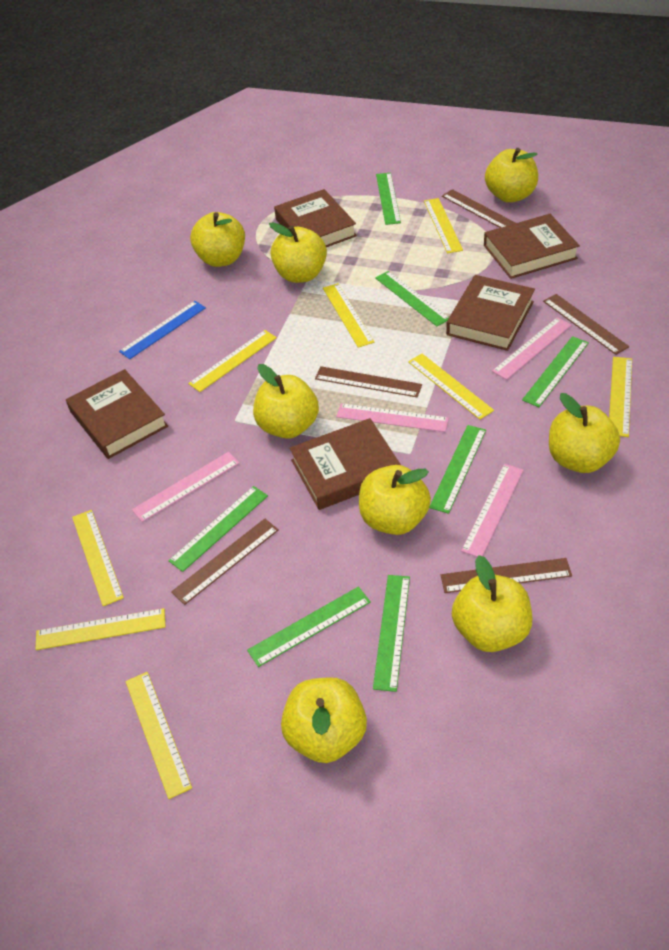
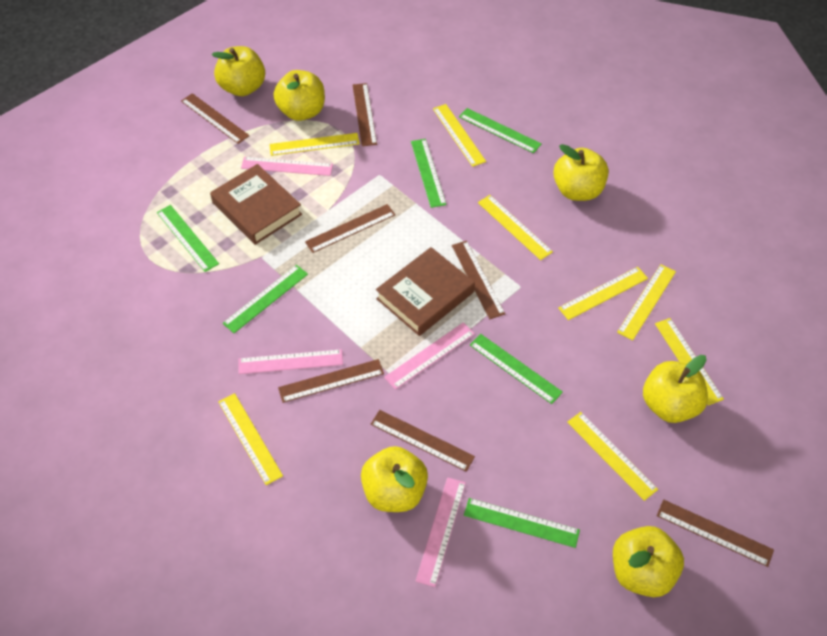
blue ruler: [119,301,206,359] = 1 -> none = 0
brown book: [66,369,168,459] [274,189,357,247] [289,418,401,510] [446,275,535,351] [484,214,580,279] = 5 -> [210,164,302,245] [376,247,475,336] = 2
brown ruler: [171,519,279,605] [315,366,422,397] [441,558,572,593] [442,189,515,228] [543,294,629,355] = 5 -> [181,93,250,144] [278,359,384,403] [305,204,395,253] [352,83,377,146] [371,410,475,472] [452,241,505,319] [657,499,774,567] = 7
green ruler: [168,486,268,572] [247,587,371,667] [373,575,410,692] [375,271,449,326] [376,173,401,225] [429,425,486,514] [522,336,589,407] = 7 -> [157,205,219,272] [223,265,308,333] [411,139,446,208] [459,108,541,153] [464,498,580,548] [470,334,563,404] = 6
yellow apple: [190,212,245,267] [253,364,319,439] [269,222,327,283] [281,677,367,763] [359,465,431,535] [452,555,532,652] [485,148,538,203] [549,393,620,473] = 8 -> [212,46,265,96] [273,70,325,121] [361,446,428,512] [553,144,609,201] [613,526,684,597] [643,355,708,423] = 6

